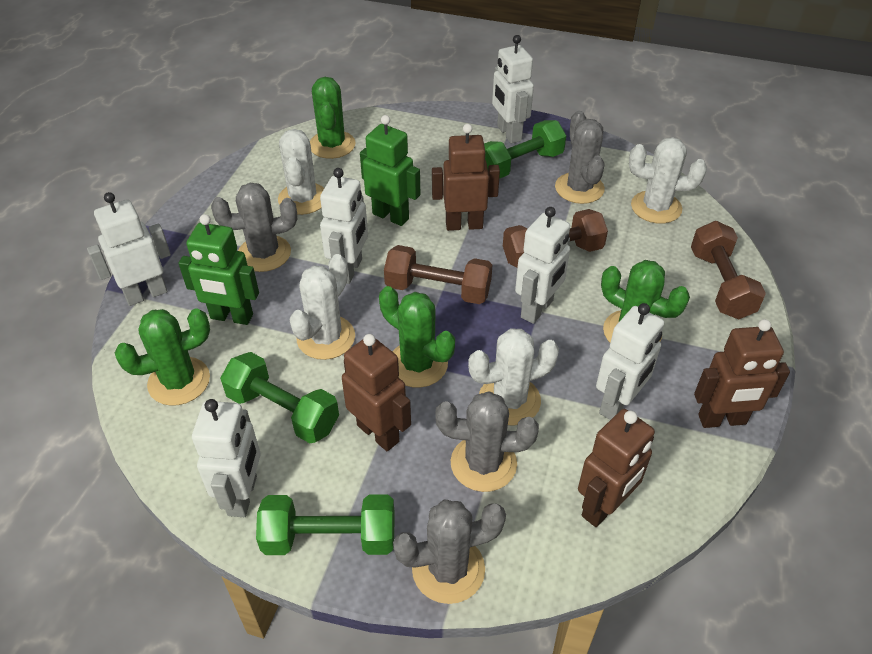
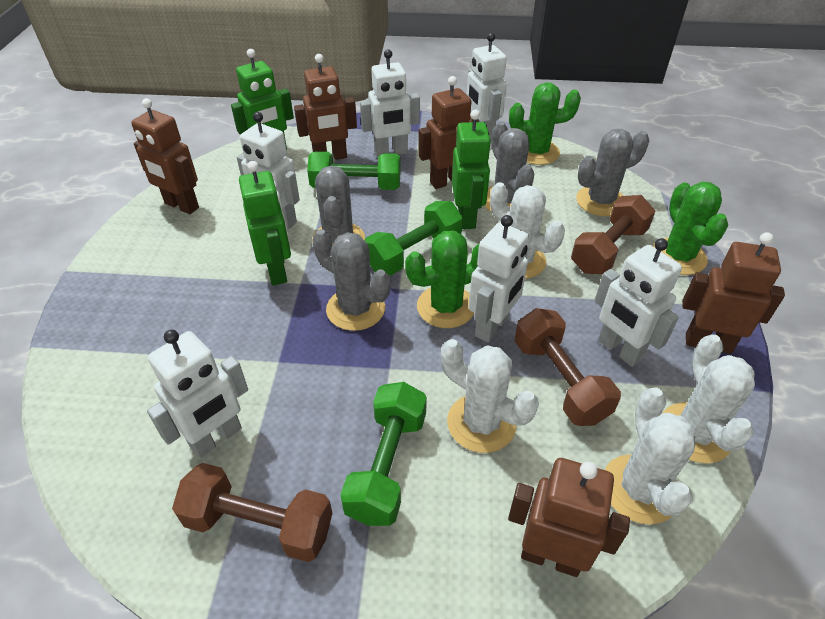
brown robot: [342,334,411,451] [432,124,500,231] [578,409,655,527] [694,319,790,428] = 4 -> [131,98,199,214] [294,54,357,160] [418,76,479,189] [508,458,630,577] [682,232,785,354] = 5
green cactus: [115,309,210,406] [310,77,356,159] [379,286,455,388] [601,260,690,343] = 4 -> [405,231,480,328] [509,82,581,165] [652,182,728,275] = 3
green robot: [179,214,259,325] [360,115,420,226] = 2 -> [231,49,294,150] [239,161,291,285] [452,110,491,229] = 3

